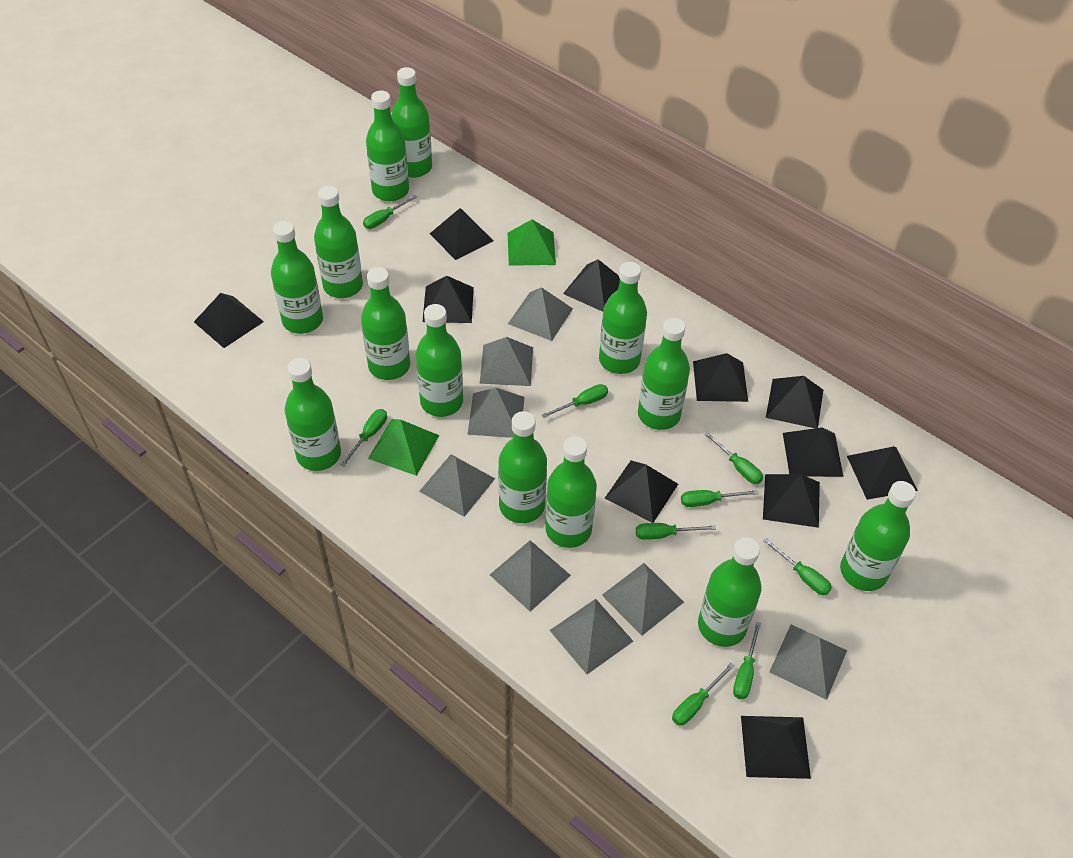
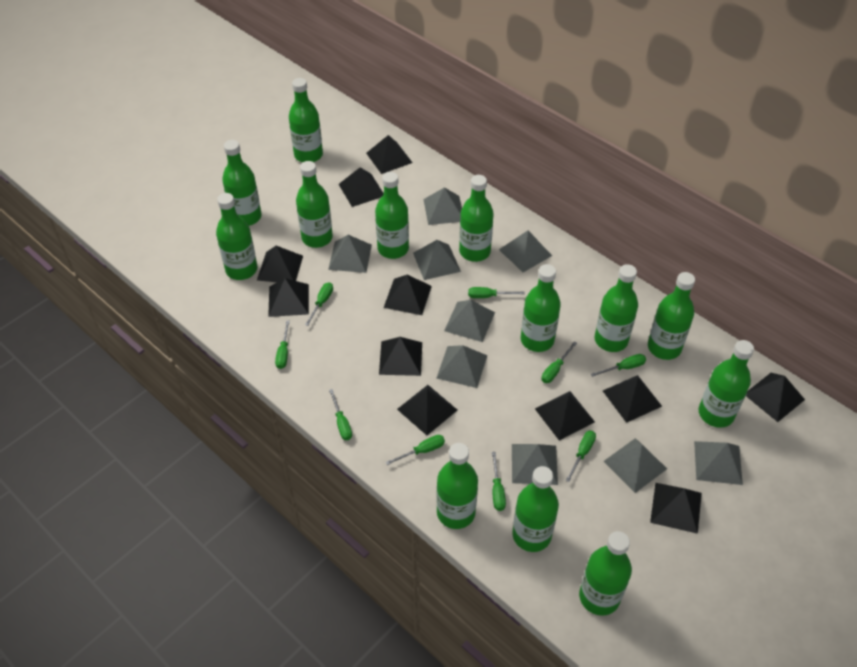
green pyramid: [368,419,439,476] [508,219,556,266] = 2 -> none = 0
grey pyramid: [419,454,495,517] [467,388,524,438] [480,337,533,386] [490,540,571,612] [508,287,573,341] [550,599,633,674] [602,563,684,636] [769,624,847,700] = 8 -> [328,235,372,273] [413,240,461,280] [423,187,462,225] [436,345,487,388] [444,300,495,342] [499,230,552,272] [512,444,558,485] [603,438,667,493] [694,441,743,485] = 9

